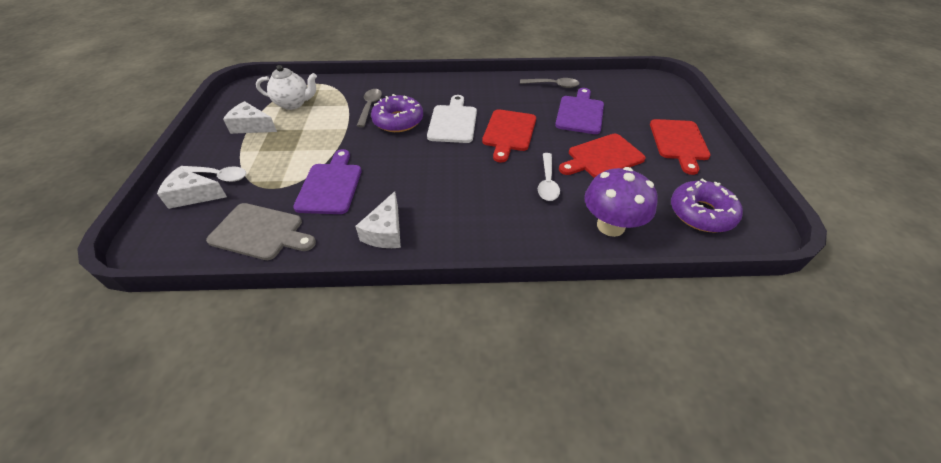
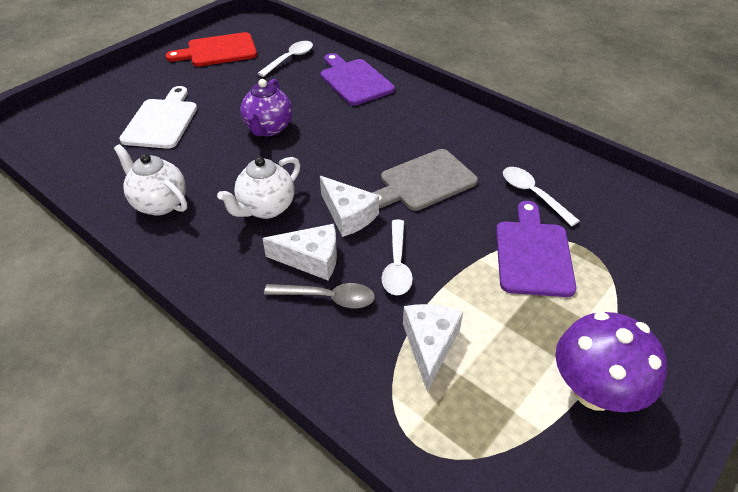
grey spoon: [357,89,382,127] [520,78,579,88] = 2 -> [264,283,375,308] = 1
purple donut: [371,94,423,132] [671,178,743,233] = 2 -> none = 0
purple teapot: none = 0 -> [241,79,292,136] = 1
red cutting board: [482,109,536,162] [559,134,646,178] [650,119,711,175] = 3 -> [165,32,257,67] = 1
white spoon: [179,166,246,182] [538,153,560,201] = 2 -> [257,41,313,77] [382,220,413,295] [503,167,580,226] = 3
white teapot: [256,65,317,110] = 1 -> [114,144,187,216] [217,157,300,219] = 2

